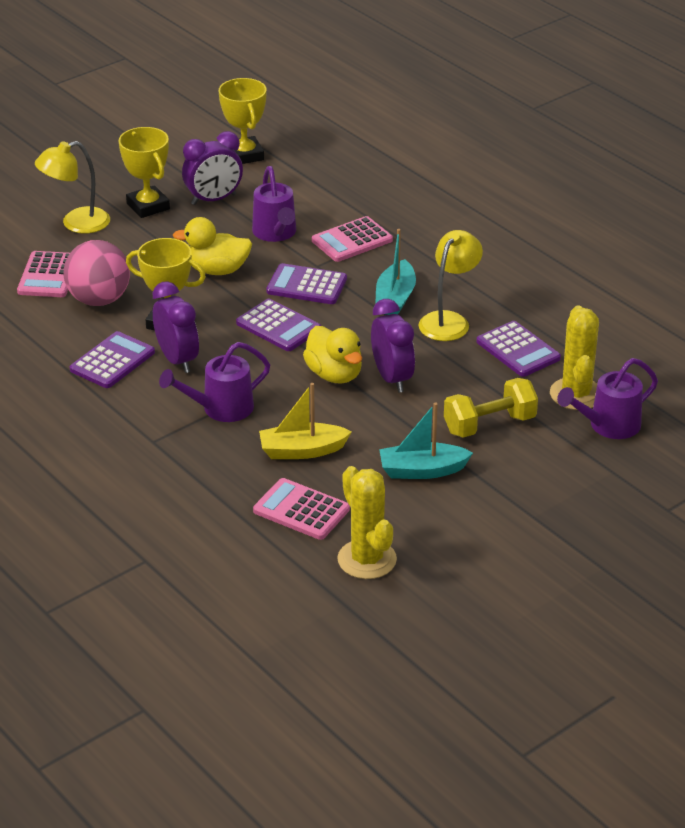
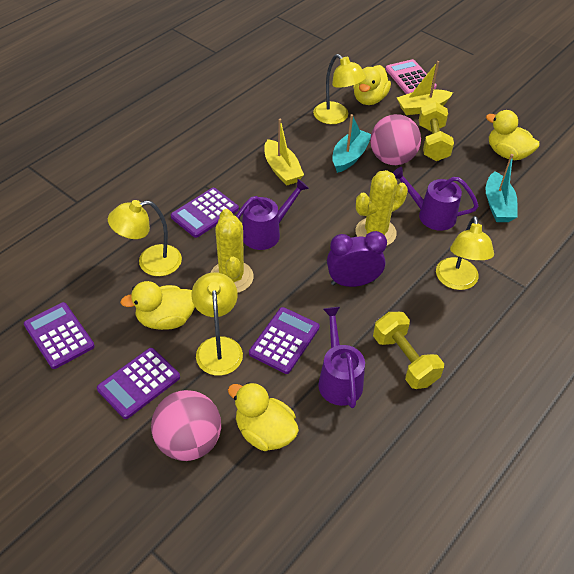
pink ball: [64,240,130,306] = 1 -> [151,390,221,461] [370,114,421,165] = 2
pink calculator: [17,251,70,297] [253,478,350,540] [312,216,393,262] = 3 -> [386,59,437,94] = 1
purple clock: [153,281,199,373] [182,131,243,205] [371,299,415,393] = 3 -> [327,231,387,287] = 1
yellow boat: [259,383,352,459] = 1 -> [264,119,304,186] [397,61,453,115] = 2
yellow duck: [173,217,252,275] [303,326,362,383] = 2 -> [120,281,195,330] [228,382,299,451] [353,65,391,105] [486,110,540,160] = 4
yellow dumbbell: [444,378,538,438] = 1 -> [373,312,444,389] [419,102,454,161] = 2
yellow lamp: [35,141,110,234] [418,230,483,341] = 2 -> [108,200,182,276] [191,272,243,376] [313,54,367,124] [436,216,494,290] = 4
yellow trophy: [119,127,170,218] [126,238,206,330] [219,78,267,164] = 3 -> none = 0

